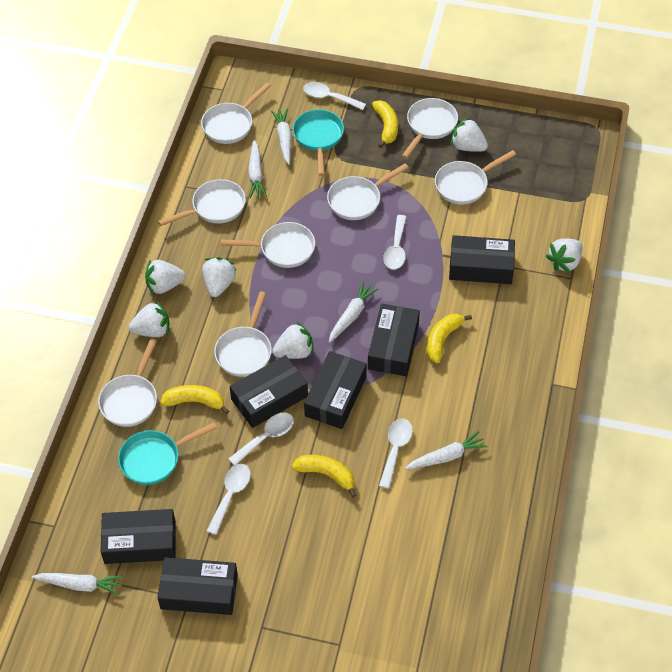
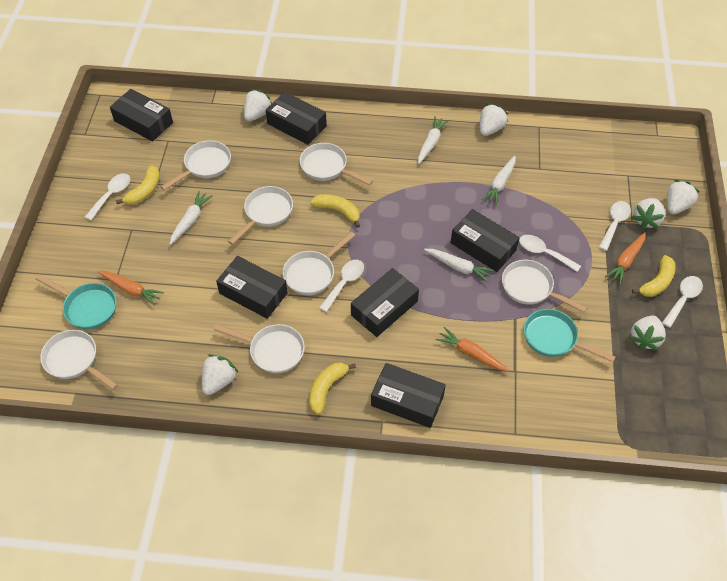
orange carrot: none = 0 -> [97,271,164,306] [436,327,509,371] [605,232,646,285] = 3
white carrot: [32,573,123,595] [248,140,267,198] [271,108,292,165] [329,281,378,343] [405,431,488,470] = 5 -> [170,191,212,245] [418,116,449,164] [424,249,495,283] [481,156,516,205] = 4
white pan: [98,339,157,427] [158,179,246,226] [201,82,271,144] [214,291,272,377] [221,222,315,268] [327,164,409,220] [402,98,458,159] [435,150,516,205] = 8 -> [40,330,118,390] [161,140,231,191] [214,324,305,373] [228,186,293,245] [283,232,355,295] [300,143,373,185] [502,260,587,313] = 7

